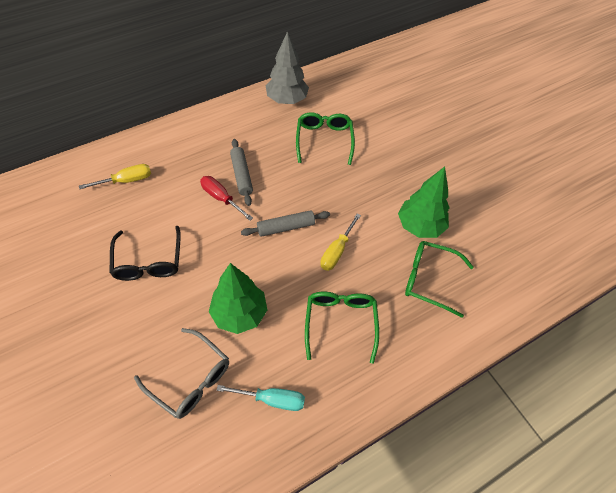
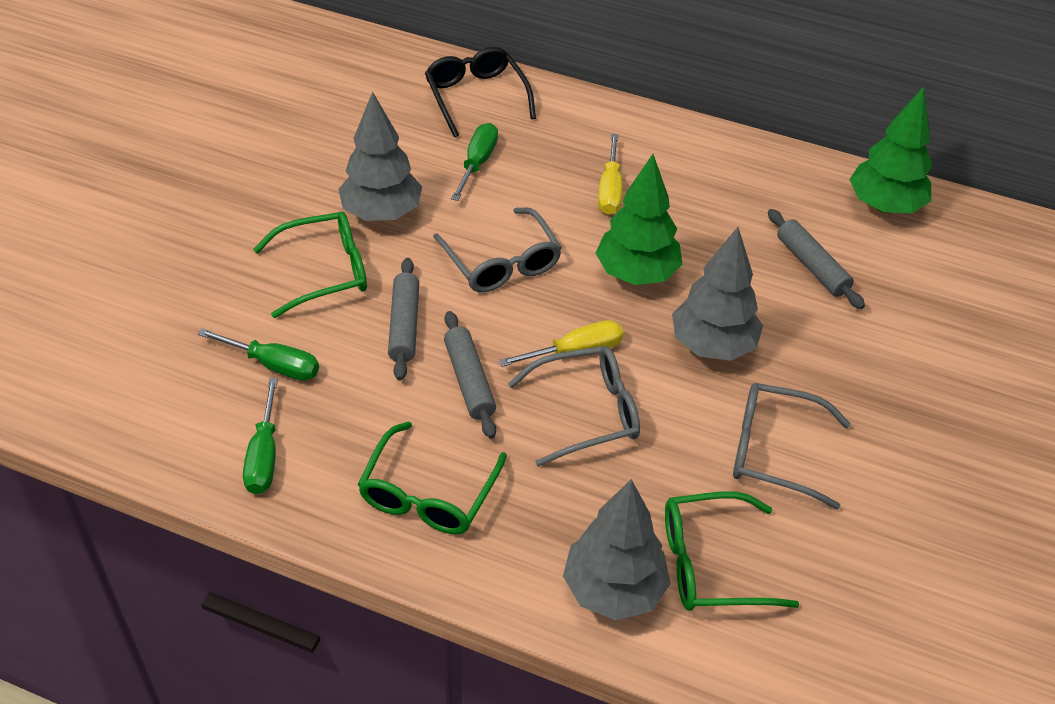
green screwdriver: none = 0 -> [198,328,319,381] [243,378,278,494] [451,123,498,201] = 3
grey glasses: [134,328,229,419] = 1 -> [433,207,562,292] [508,346,640,467] [733,383,851,510] = 3
grey rolling pin: [230,139,253,206] [241,210,330,237] = 2 -> [388,258,419,381] [444,311,496,439] [768,209,865,309] = 3
grey tree: [266,31,309,104] = 1 -> [338,91,422,221] [563,479,671,620] [672,227,763,361] = 3
red screwdriver: [200,176,253,221] = 1 -> none = 0
turquoise screwdriver: [216,385,305,411] = 1 -> none = 0

